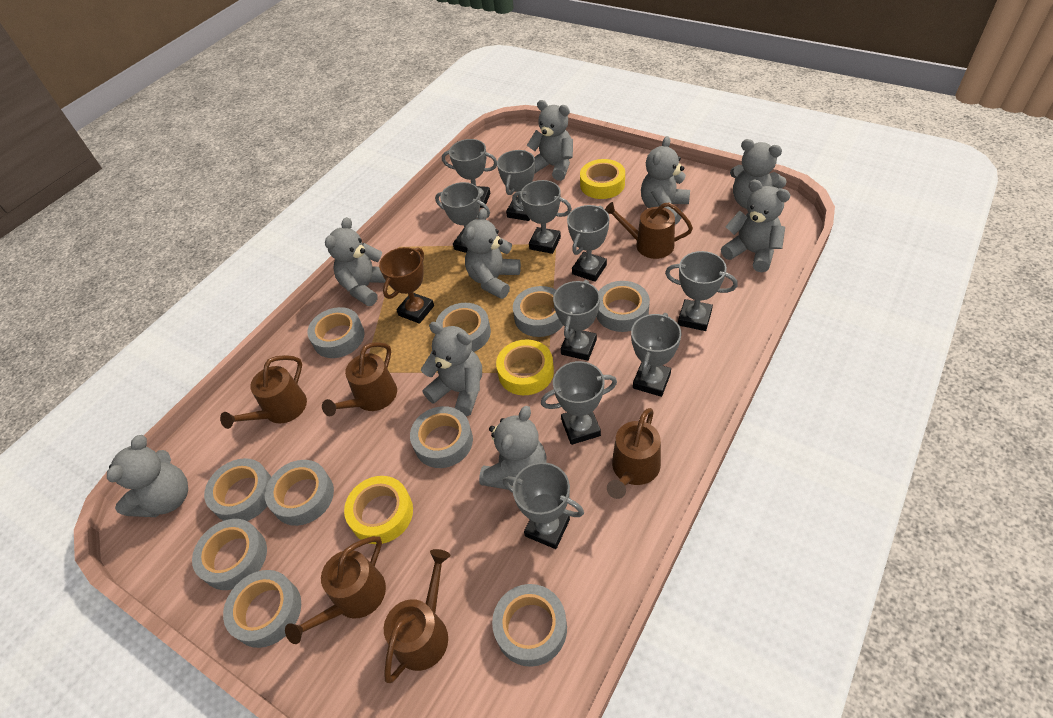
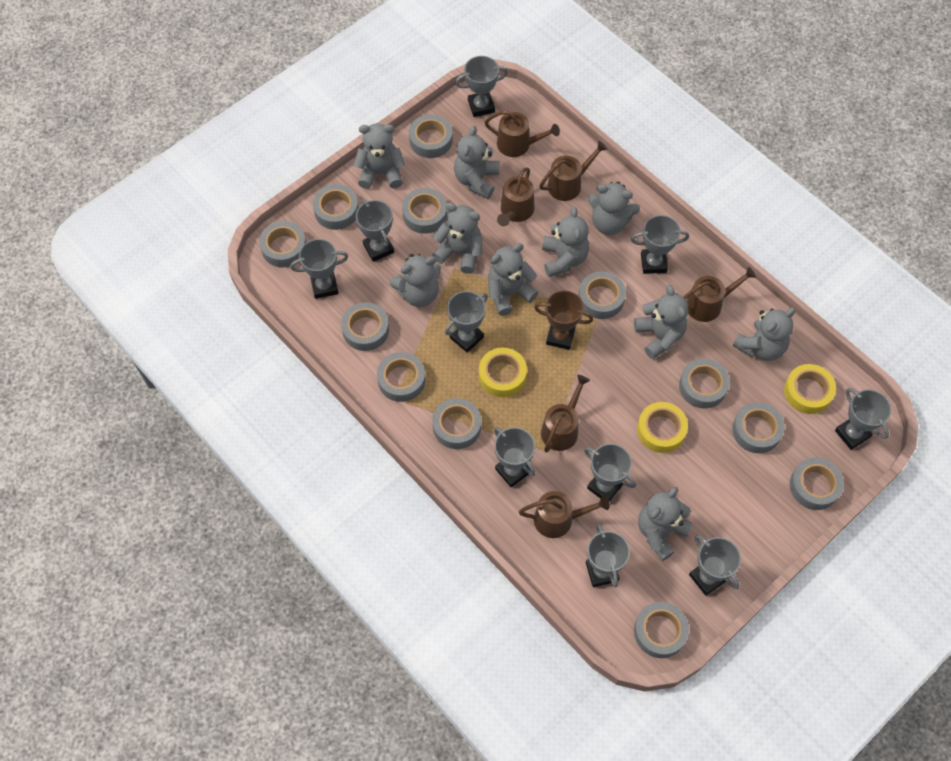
grey tape: [192,519,267,590] [204,458,271,521] [223,570,301,648] [265,460,334,526] [307,307,365,358] [410,406,473,468] [436,303,491,352] [492,584,567,667] [513,286,563,337] [596,281,650,332] = 10 -> [259,221,306,268] [313,184,359,230] [341,303,389,351] [377,352,425,402] [402,188,447,234] [409,114,453,158] [432,398,481,449] [578,271,626,319] [634,602,689,658] [679,359,730,409] [732,402,785,453] [790,458,844,510] = 12
grey teddy bear: [107,435,188,517] [325,217,386,306] [421,322,482,416] [463,208,521,299] [479,406,547,490] [527,100,573,181] [641,136,690,225] [721,180,790,272] [730,139,787,209] = 9 -> [354,123,405,189] [390,254,441,307] [433,203,482,274] [454,126,499,199] [488,243,538,316] [542,207,589,277] [588,181,640,235] [634,285,688,359] [638,487,693,561] [733,308,796,361] = 10

